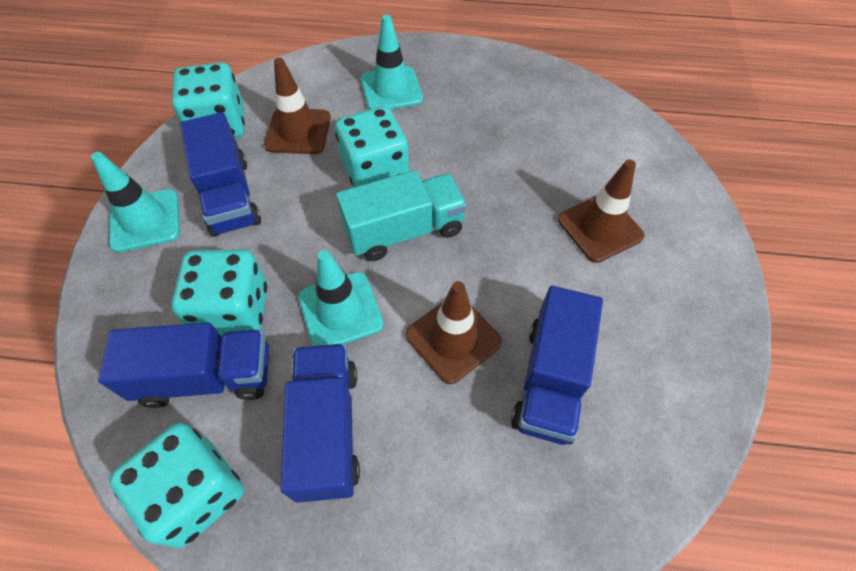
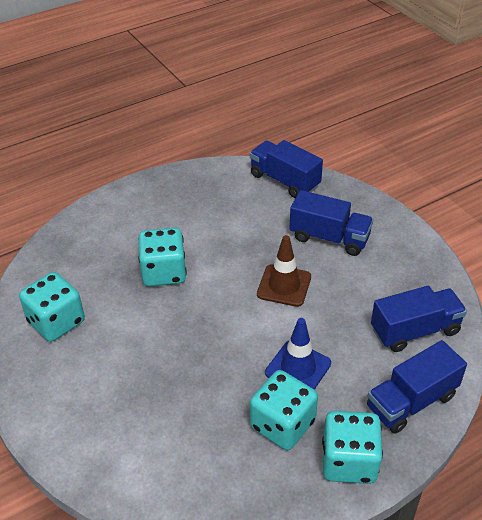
blue traffic cone: none = 0 -> [265,318,331,390] = 1
brown traffic cone: [264,58,331,154] [406,281,502,384] [558,160,645,263] = 3 -> [257,235,311,307] = 1
turquoise traffic cone: [91,152,180,252] [298,250,384,346] [361,14,423,110] = 3 -> none = 0
turquoise truck: [336,170,467,261] = 1 -> none = 0

